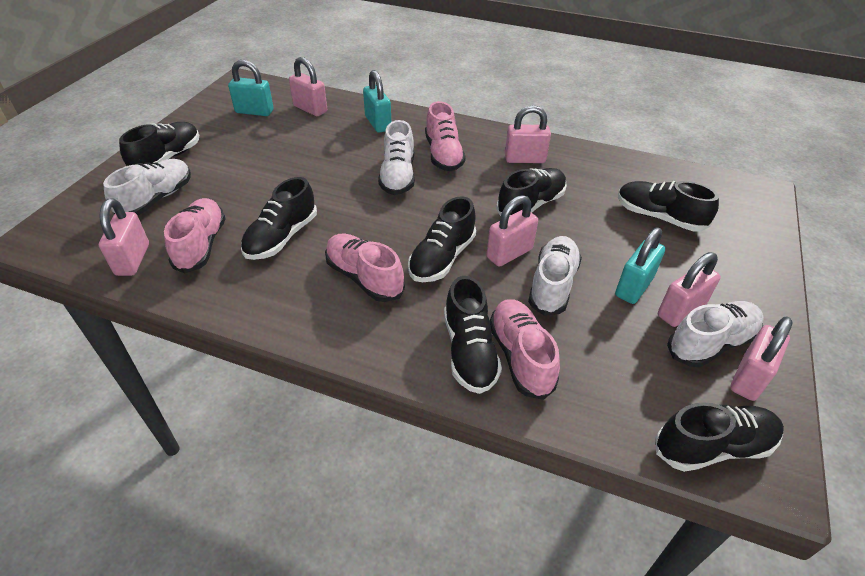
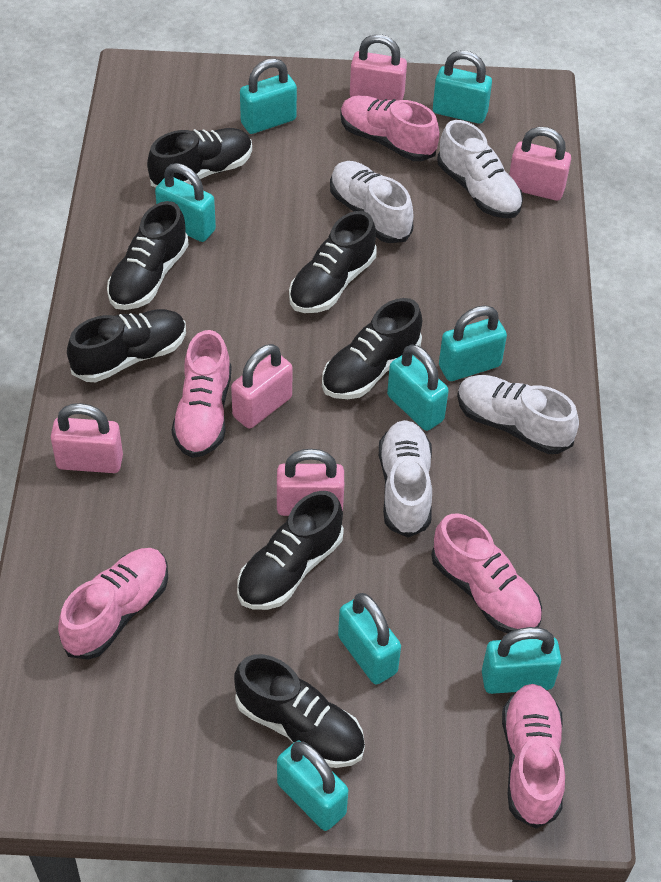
pink padlock: [99,198,149,276] [289,57,327,116] [487,195,538,267] [505,105,551,163] [658,252,721,327] [730,317,793,401] = 6 -> [51,403,123,473] [231,344,292,429] [277,449,344,516] [350,34,407,101] [509,127,571,201] = 5
pink shoe: [164,198,226,273] [325,234,405,302] [425,101,466,171] [490,299,560,400] = 4 -> [58,548,168,660] [172,330,231,458] [340,95,440,161] [431,513,542,633] [502,684,565,829] = 5
turquoise padlock: [228,60,274,116] [363,70,391,133] [615,227,665,304] = 3 -> [155,163,216,242] [240,58,297,134] [277,741,348,831] [338,593,401,685] [387,344,449,431] [433,50,492,124] [439,305,507,381] [482,627,561,694] = 8

